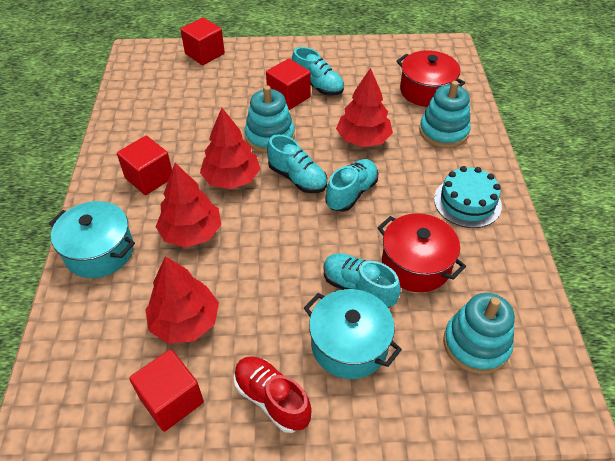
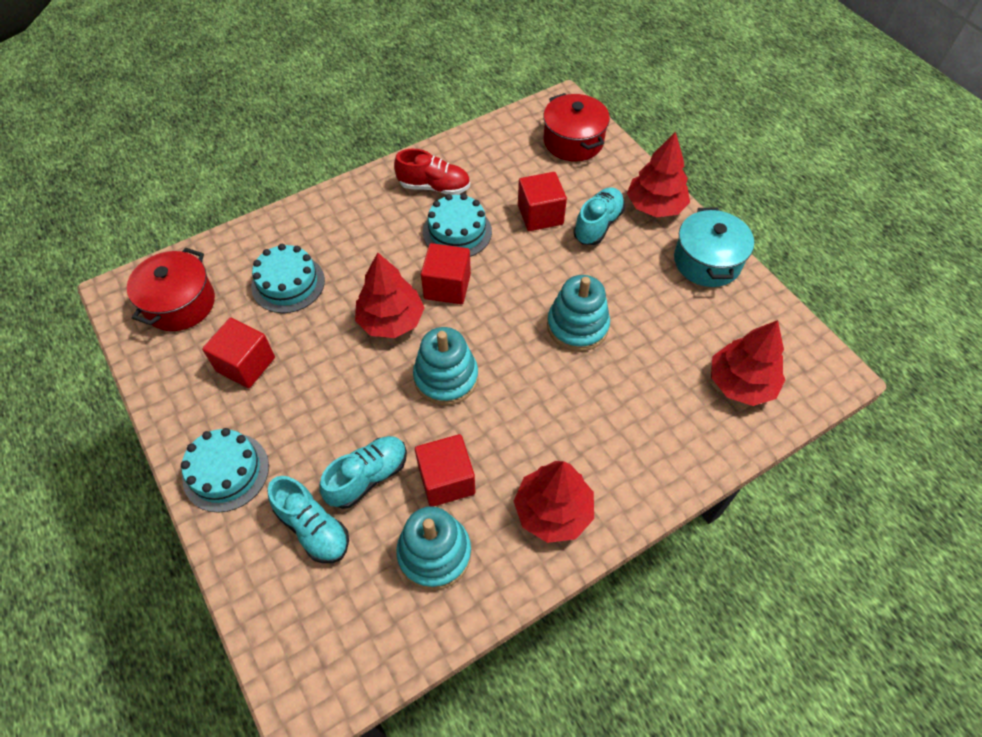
turquoise cake: [434,166,502,228] = 1 -> [181,428,269,513] [251,244,325,313] [423,194,492,257] = 3
turquoise pot: [49,201,135,278] [304,289,402,379] = 2 -> [674,208,754,287] = 1
turquoise shoe: [267,135,327,193] [292,47,344,96] [324,253,401,308] [325,159,378,212] = 4 -> [268,476,349,563] [320,436,407,509] [573,187,625,245] = 3

